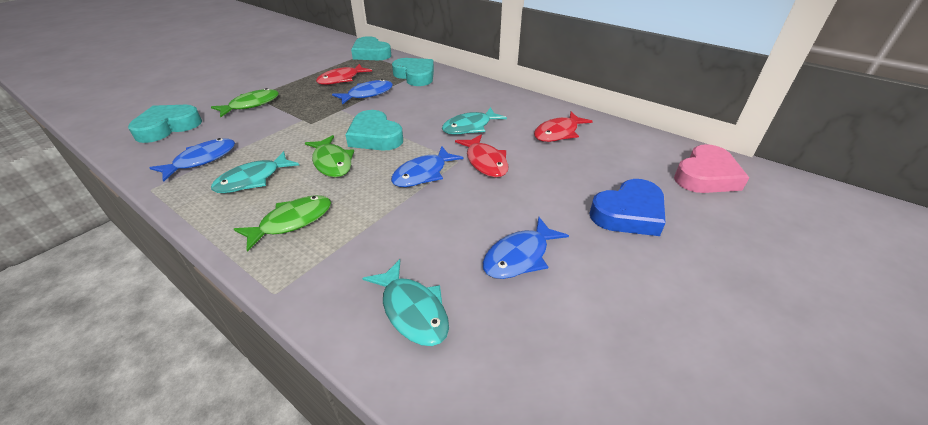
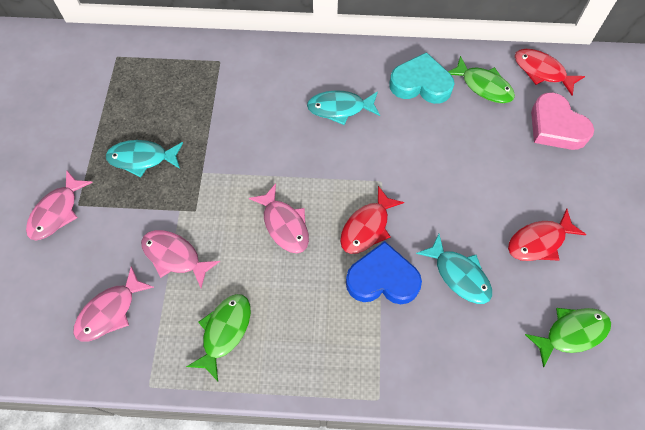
blue fish: [150,138,235,181] [332,79,393,105] [391,147,464,187] [483,217,569,279] = 4 -> none = 0
pink fish: none = 0 -> [26,170,93,241] [73,266,154,342] [141,230,220,288] [249,184,309,253] = 4
turquoise heart: [128,105,202,143] [346,110,403,151] [351,36,391,60] [392,58,434,86] = 4 -> [389,52,454,104] = 1

